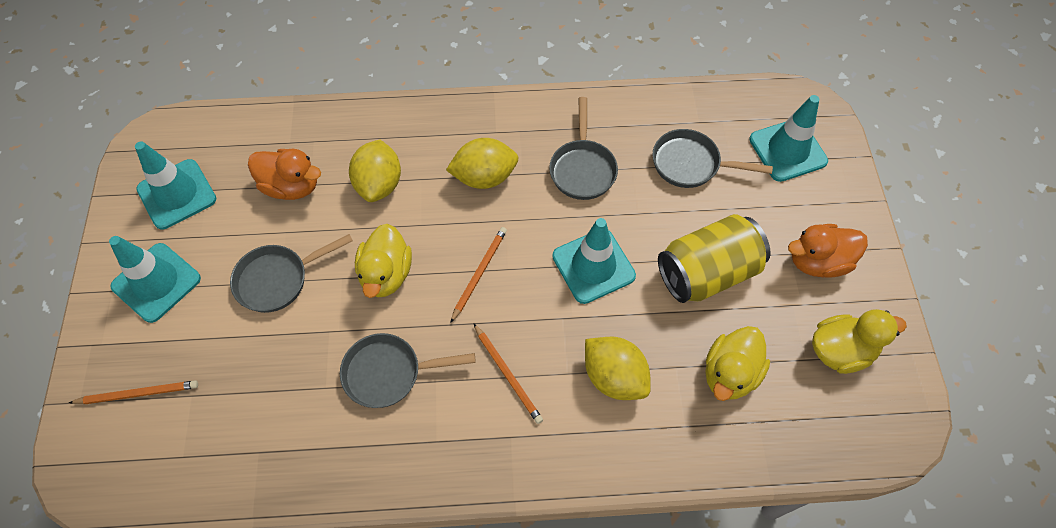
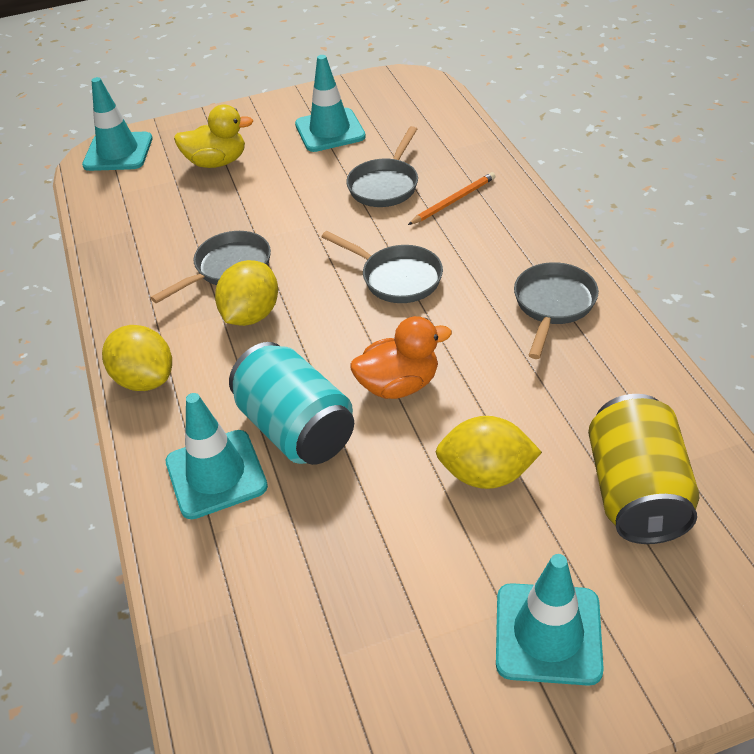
orange duck: [248,149,321,200] [788,224,868,278] = 2 -> [350,316,452,399] = 1
orange pencil: [69,380,198,404] [450,227,507,323] [473,323,543,424] = 3 -> [408,172,496,225] = 1
turquoise can: none = 0 -> [229,342,354,465] = 1
yellow duck: [355,224,412,298] [706,326,770,401] [812,309,907,374] = 3 -> [174,105,253,168] = 1

